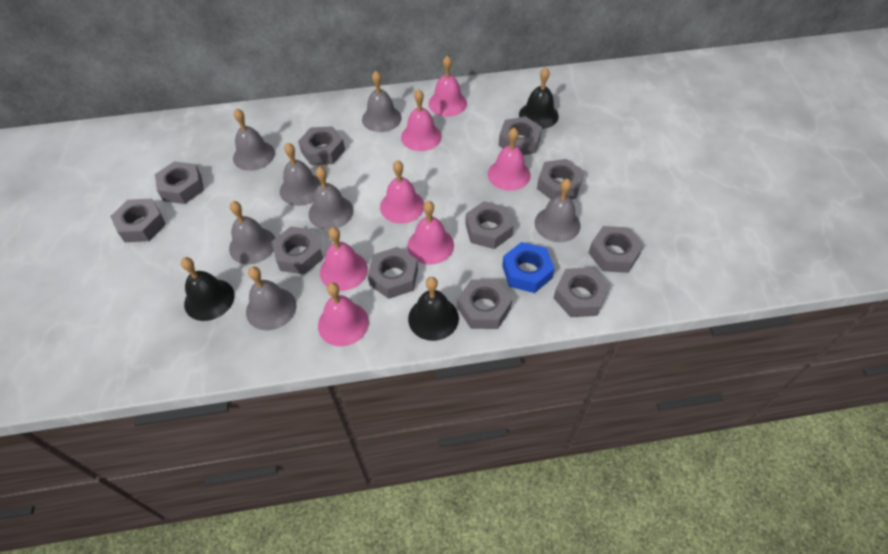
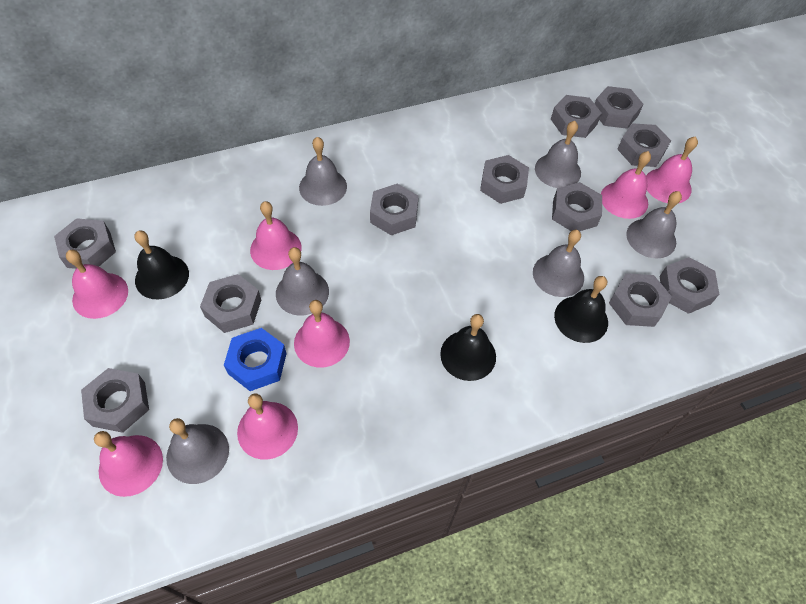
grey bell: [229,201,275,264] [233,108,275,171] [246,267,297,330] [280,143,321,206] [309,167,353,230] [362,71,402,132] [535,178,580,242] = 7 -> [166,418,229,484] [276,247,329,316] [299,137,347,206] [533,230,584,297] [535,121,581,188] [626,191,682,258] = 6

